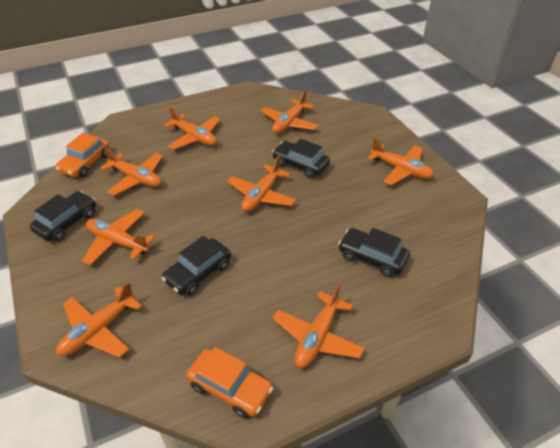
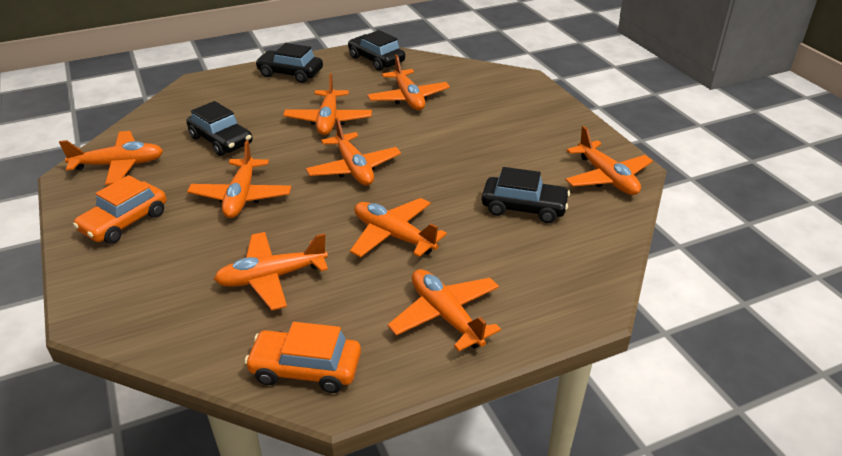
orange plane: [56,281,142,358] [82,209,155,265] [100,147,163,196] [164,107,220,150] [227,155,296,212] [261,90,318,133] [273,284,365,368] [367,138,434,185] = 8 -> [59,131,163,185] [187,140,291,218] [214,232,328,310] [283,73,372,135] [306,117,401,185] [350,198,447,258] [367,54,450,110] [388,269,501,351] [565,126,653,195] = 9

